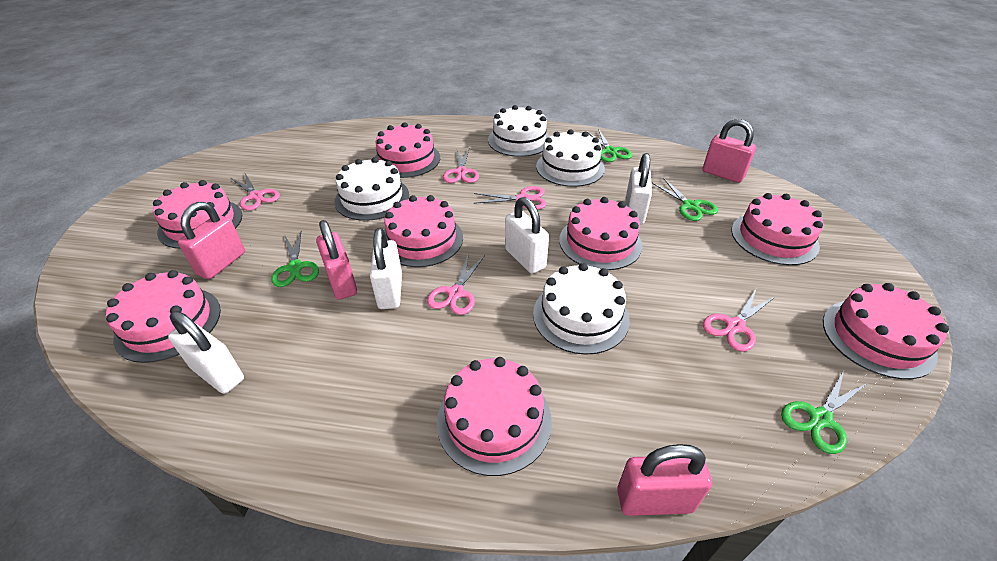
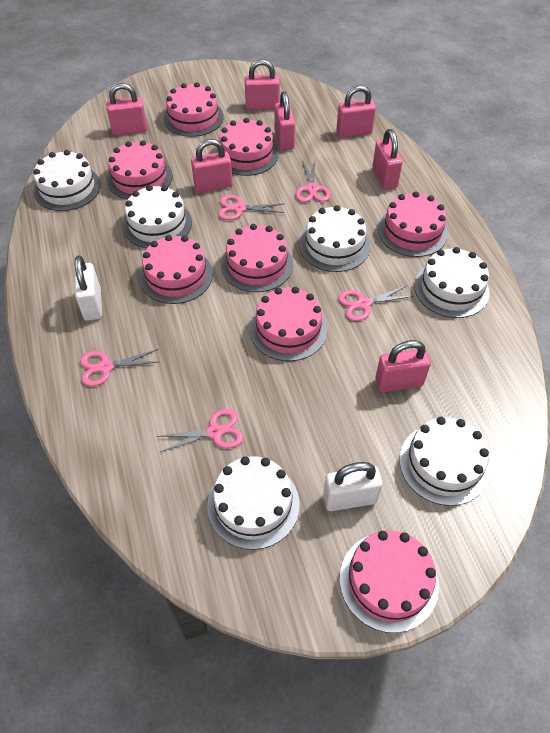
green scissors: [271,230,319,287] [587,129,632,162] [651,178,718,221] [781,371,868,454] = 4 -> none = 0
pink padlock: [178,202,245,279] [316,220,357,300] [617,444,712,516] [703,119,756,183] = 4 -> [106,83,147,135] [191,139,233,193] [245,59,280,110] [275,91,295,151] [336,85,376,138] [373,129,403,190] [375,340,431,392] = 7
white cake: [334,157,409,221] [488,105,550,157] [533,263,630,355] [536,129,605,187] = 4 -> [33,150,101,211] [123,185,192,249] [207,456,300,550] [299,205,370,272] [400,417,489,506] [414,247,490,318] = 6
white padlock: [168,311,244,394] [370,228,402,309] [505,197,549,274] [625,153,652,225] = 4 -> [74,256,102,321] [323,462,383,511] = 2

